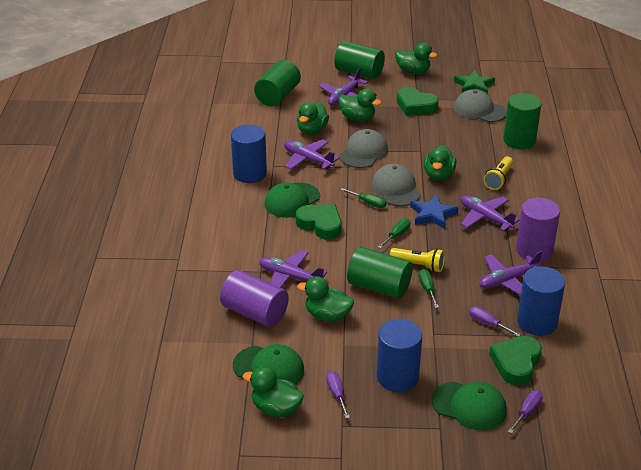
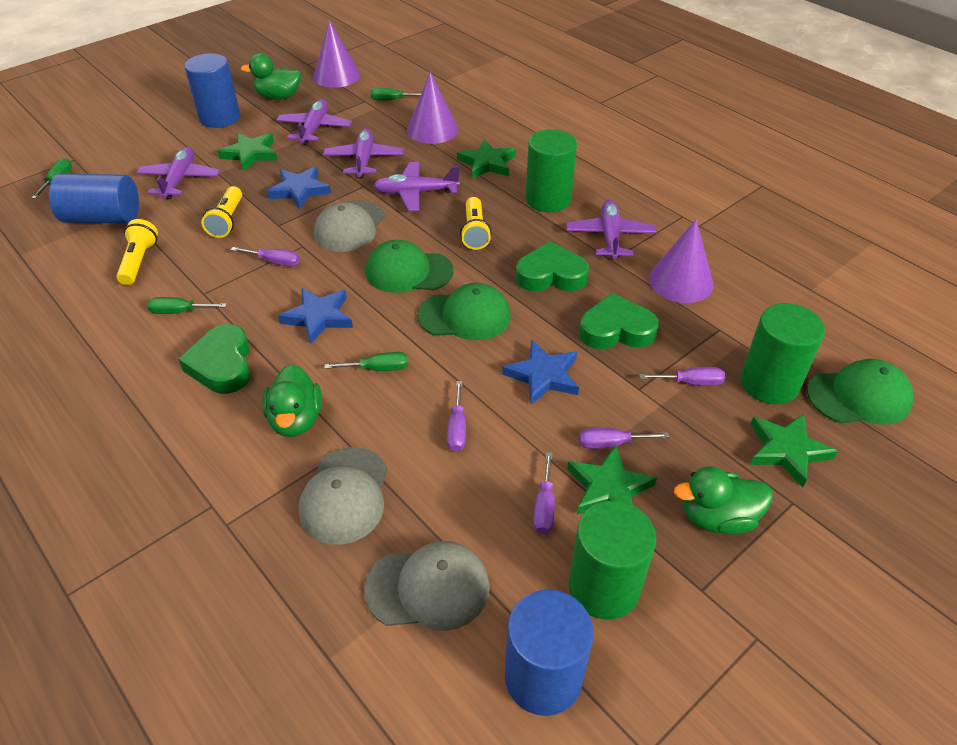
blue star: [410,195,458,229] = 1 -> [267,166,331,209] [278,288,353,345] [502,340,579,405] = 3
green cylinder: [254,60,301,106] [334,41,385,79] [347,247,413,299] [503,93,541,150] = 4 -> [526,129,577,212] [568,501,656,620] [740,303,825,404] = 3
green duck: [243,366,304,417] [297,102,329,134] [297,276,354,322] [338,89,382,121] [395,43,437,74] [424,145,457,181] = 6 -> [241,53,302,100] [262,364,322,437] [674,466,772,535] = 3
green screwdriver: [341,188,387,208] [378,219,411,249] [419,269,439,308] = 3 -> [31,158,72,199] [147,297,227,314] [325,352,408,371] [370,88,421,100] = 4
green star: [454,70,495,94] = 1 -> [217,133,277,171] [457,139,516,179] [567,445,657,515] [750,414,838,487] = 4
purple cone: none = 0 -> [313,21,361,88] [407,72,458,144] [649,220,714,303] = 3
purple cylinder: [220,270,289,327] [516,198,560,261] = 2 -> none = 0
purple screwdriver: [326,371,350,419] [469,306,521,337] [508,390,543,433] = 3 -> [231,247,300,267] [447,381,466,452] [533,452,555,534] [579,428,669,449] [639,367,725,386] = 5
yellow flashlight: [390,248,445,272] [484,156,513,190] = 2 -> [116,219,158,285] [201,186,242,238] [460,197,492,250] = 3

